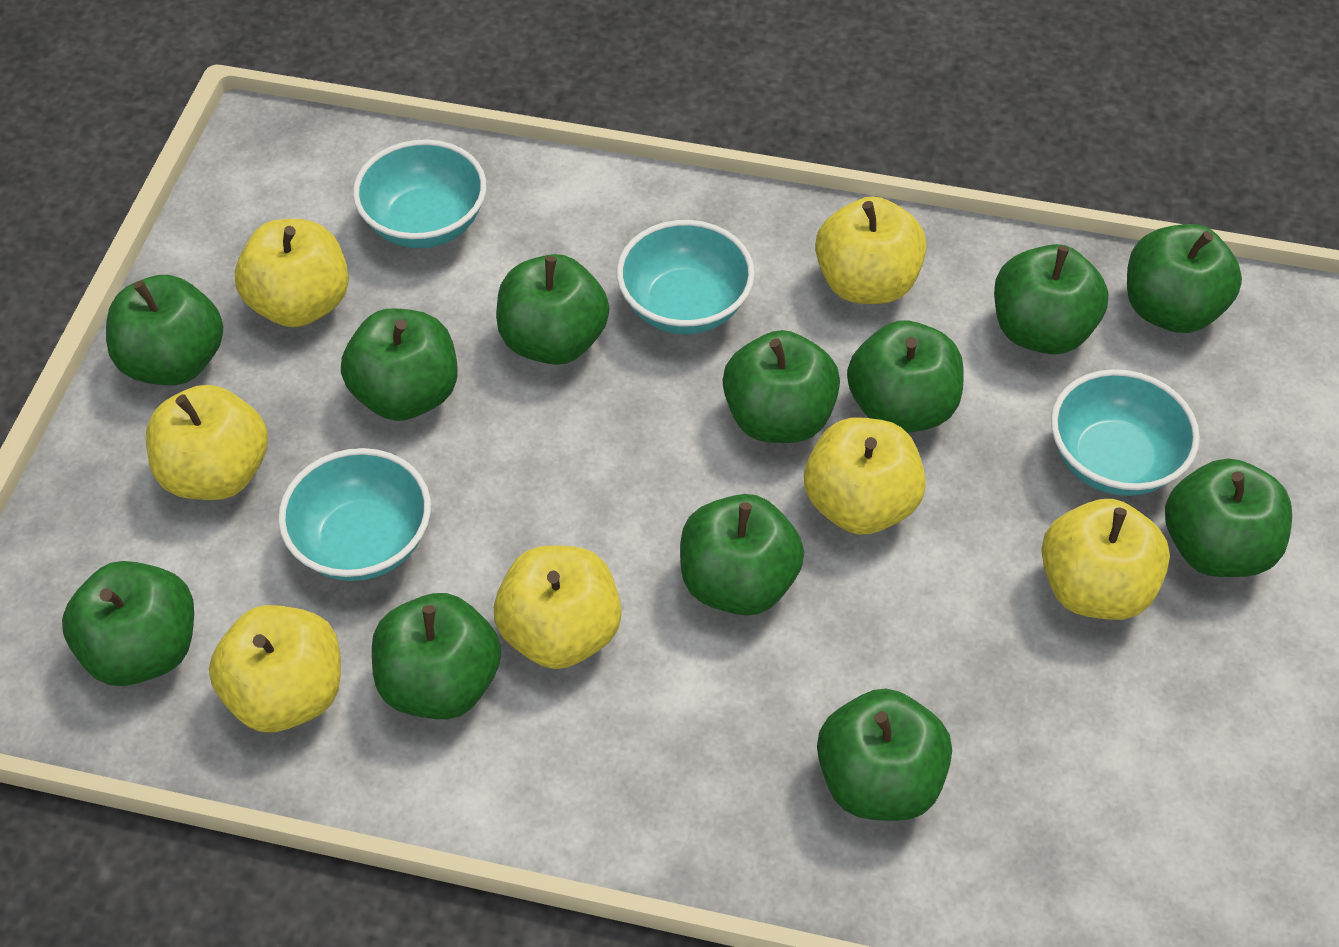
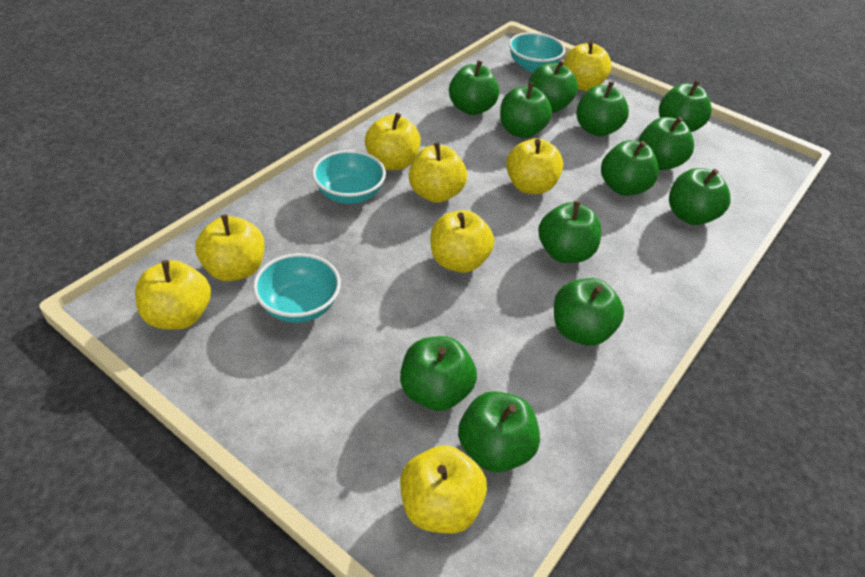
turquoise bowl: [278,448,431,581] [353,140,486,248] [617,220,755,334] [1051,369,1200,496] = 4 -> [253,253,341,323] [312,150,386,204] [509,32,565,72] = 3
yellow apple: [146,385,268,500] [209,605,341,732] [235,219,349,327] [494,545,622,669] [804,418,926,535] [815,196,927,304] [1041,499,1170,620] = 7 -> [135,260,211,330] [195,214,265,281] [365,113,421,170] [400,446,487,534] [409,142,467,203] [431,210,494,273] [506,138,563,194] [564,41,611,91] = 8

